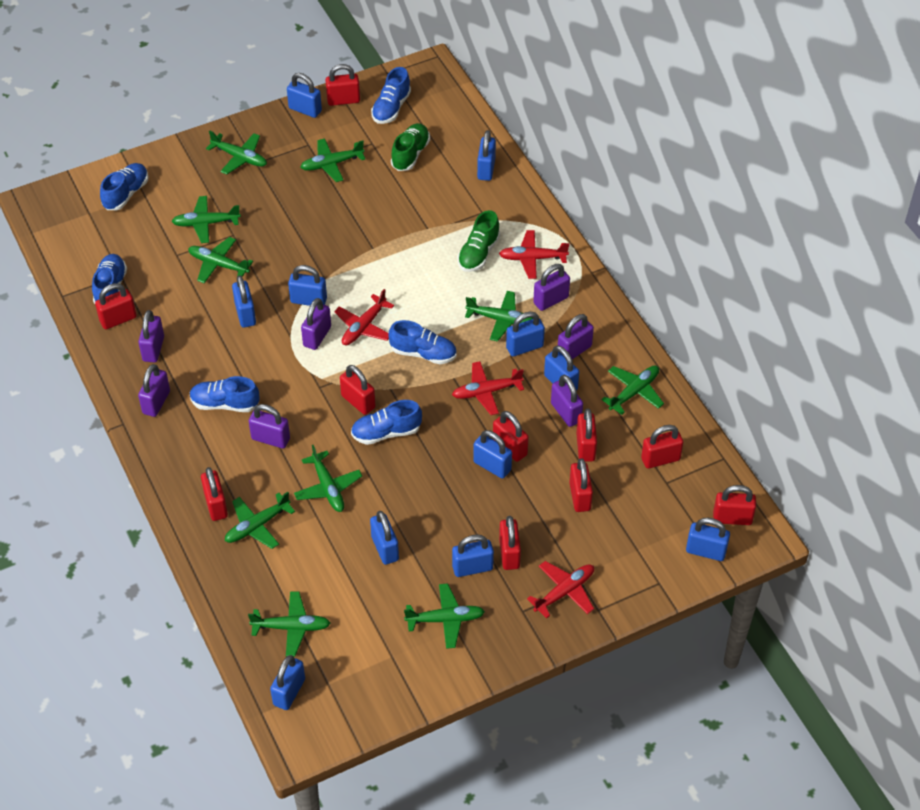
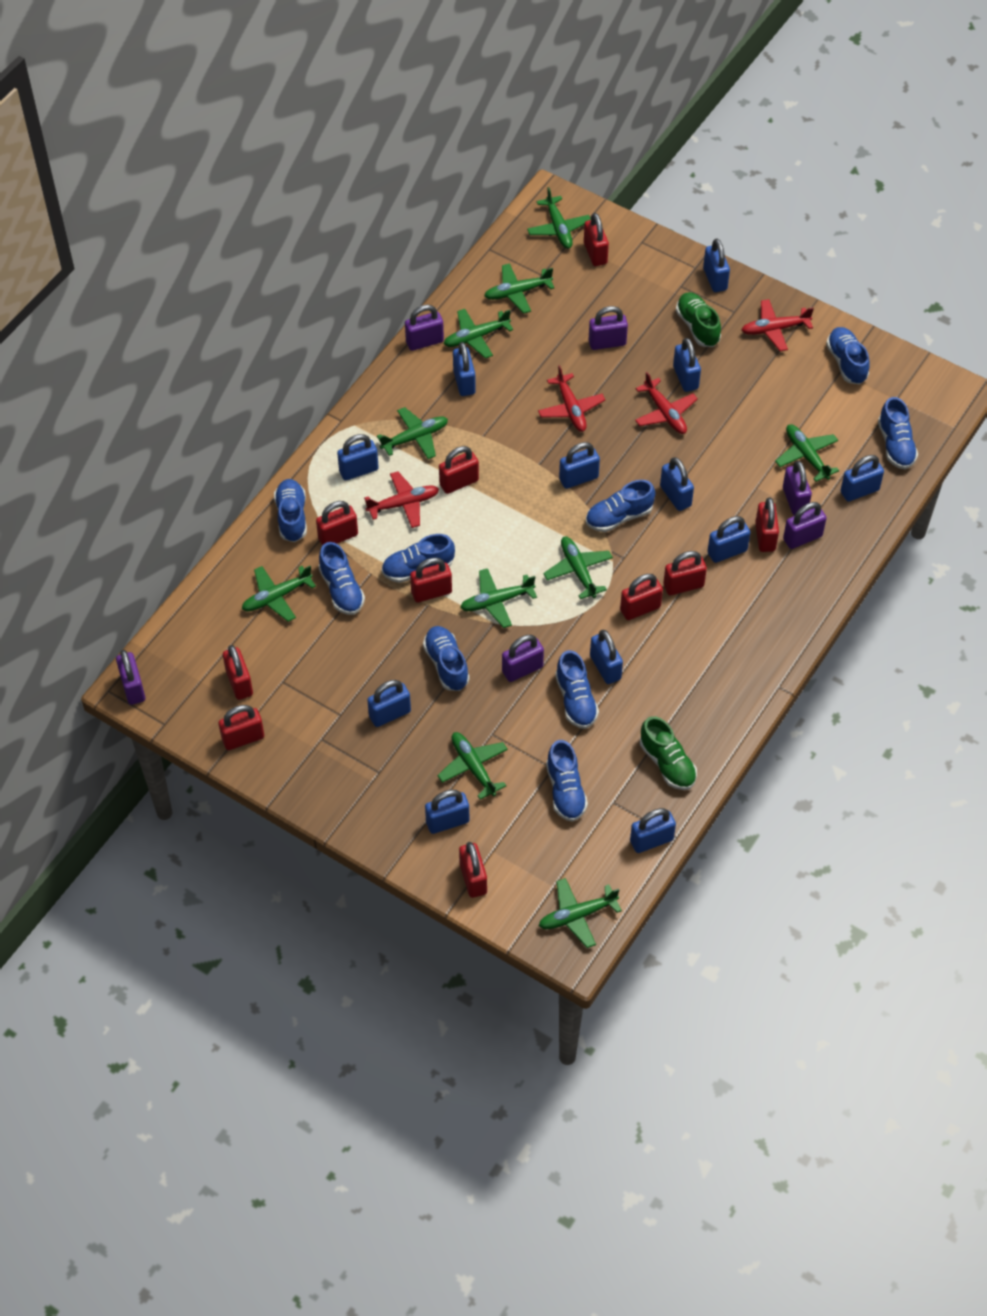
blue padlock: [232,276,256,328] [270,655,305,710] [287,73,322,118] [288,265,327,306] [370,511,399,565] [452,534,494,577] [473,430,512,479] [477,130,496,181] [506,312,545,357] [544,345,579,391] [686,518,730,561] = 11 -> [337,434,379,480] [367,680,411,727] [425,790,469,834] [453,342,476,396] [559,442,600,489] [590,630,623,684] [630,808,676,853] [660,457,694,511] [673,338,701,392] [703,239,730,292] [708,516,750,563] [841,455,884,502] = 12
blue shoe: [92,254,127,304] [100,163,148,210] [190,376,259,412] [351,400,422,445] [371,67,411,124] [389,320,457,364] = 6 -> [274,479,307,542] [318,542,365,615] [381,534,455,583] [423,626,470,691] [546,740,588,822] [555,650,599,729] [586,480,655,532] [826,327,870,384] [878,397,918,469] = 9
purple padlock: [138,310,164,362] [138,364,170,417] [249,404,290,448] [301,298,331,350] [533,264,570,311] [551,375,583,427] [558,314,594,359] = 7 -> [116,650,145,705] [405,305,444,351] [502,635,544,682] [589,306,628,350] [783,461,812,515] [783,502,827,549] = 6

